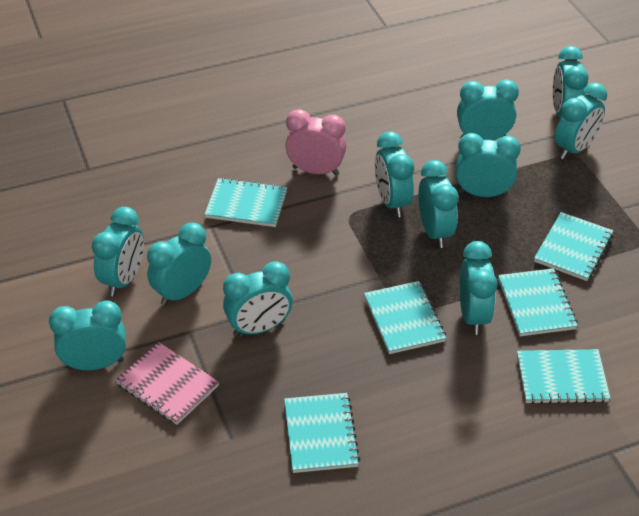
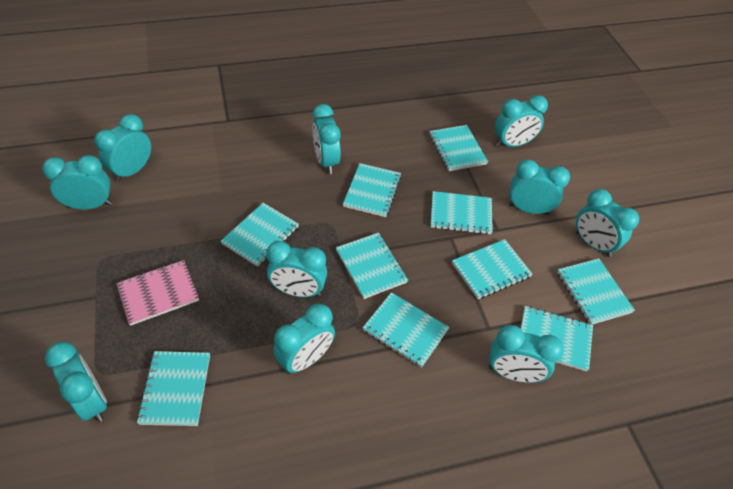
pink clock: [285,109,346,176] = 1 -> none = 0
turquoise clock: [49,301,126,370] [92,207,144,296] [147,223,211,306] [223,261,293,337] [375,132,414,217] [418,160,459,248] [456,133,521,197] [457,79,519,140] [460,241,498,335] [553,46,589,117] [555,83,607,159] = 11 -> [42,155,112,209] [45,342,107,422] [94,114,151,182] [266,241,327,297] [274,304,335,374] [312,104,341,174] [489,325,564,383] [495,95,548,147] [509,159,570,215] [576,189,639,257] = 10
turquoise notebook: [205,178,287,227] [284,393,360,473] [364,281,446,354] [498,268,578,336] [517,349,611,404] [534,212,613,281] = 6 -> [137,351,210,426] [221,203,299,267] [336,233,408,299] [343,163,401,217] [363,292,450,368] [429,125,488,171] [431,191,493,235] [452,239,532,299] [521,306,593,371] [557,258,635,325] = 10

